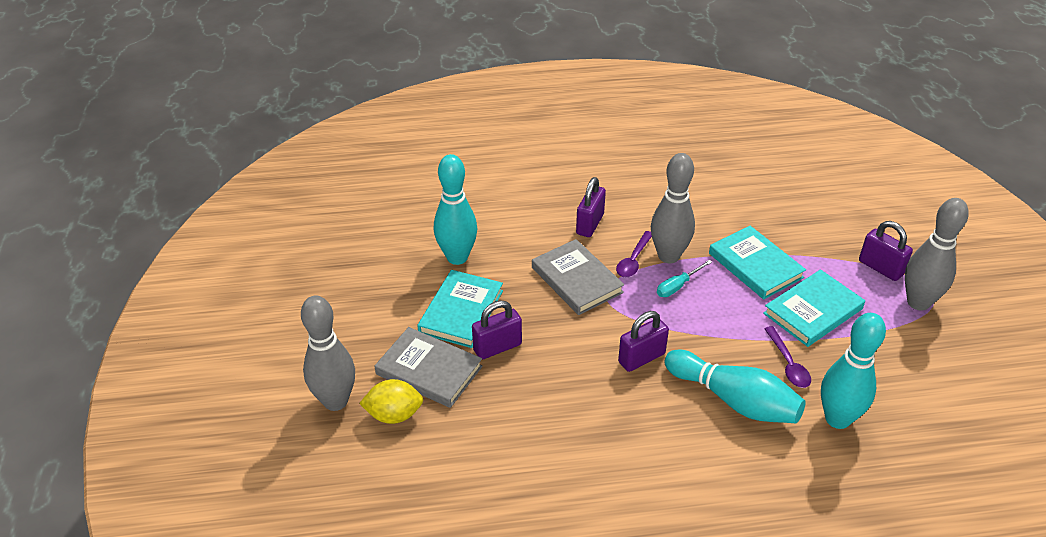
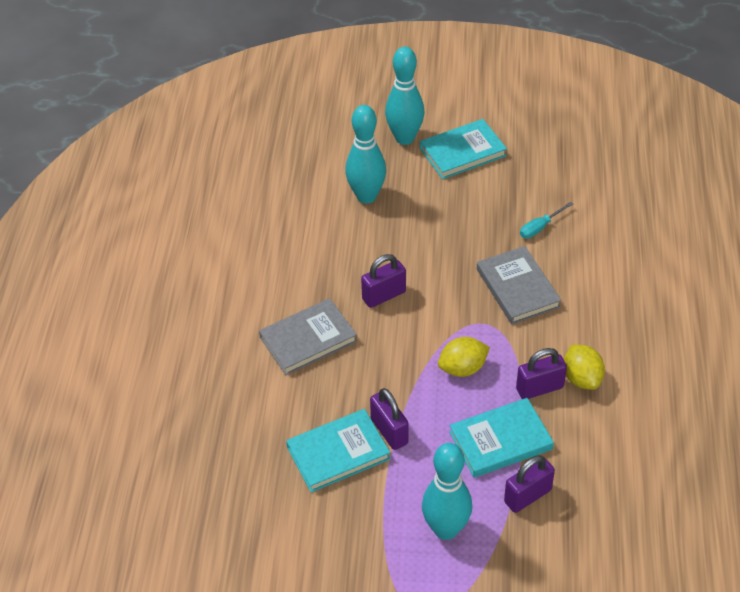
grey bowling pin: [301,296,355,411] [651,153,695,263] [905,198,969,310] = 3 -> none = 0
purple spoon: [616,231,652,277] [764,326,811,388] = 2 -> none = 0
yellow lemon: [359,379,423,424] = 1 -> [438,337,490,377] [564,345,605,390] = 2

